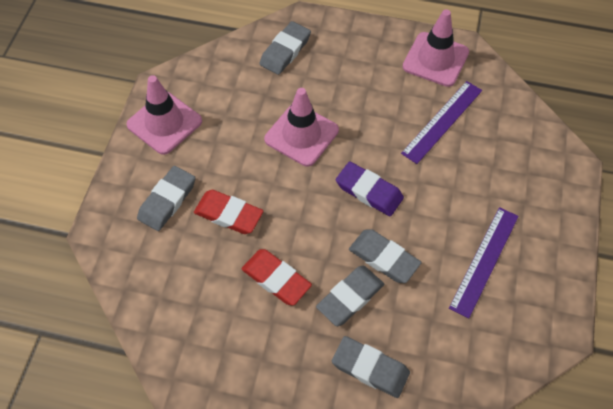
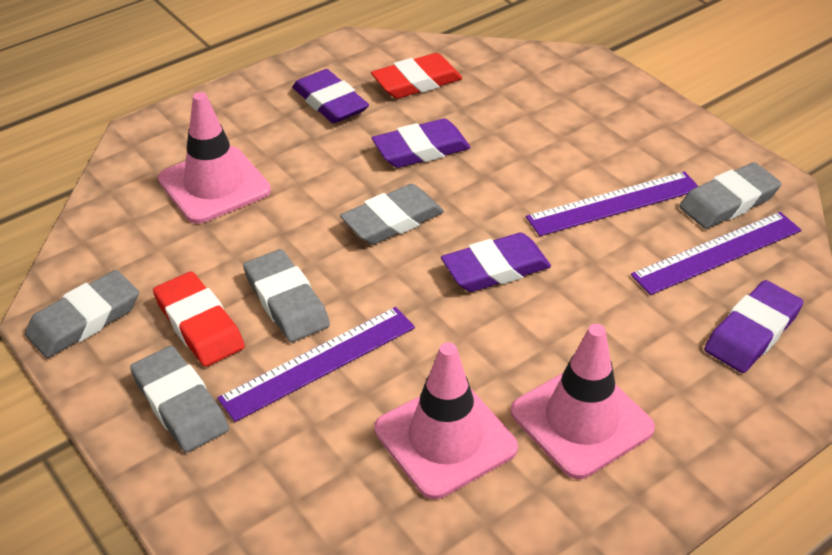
purple eraser: [336,161,404,216] = 1 -> [292,69,369,124] [372,119,471,168] [441,232,551,292] [704,280,804,373] = 4
purple ruler: [401,81,482,164] [449,207,519,319] = 2 -> [217,307,415,422] [526,171,698,236] [631,212,801,295] = 3

